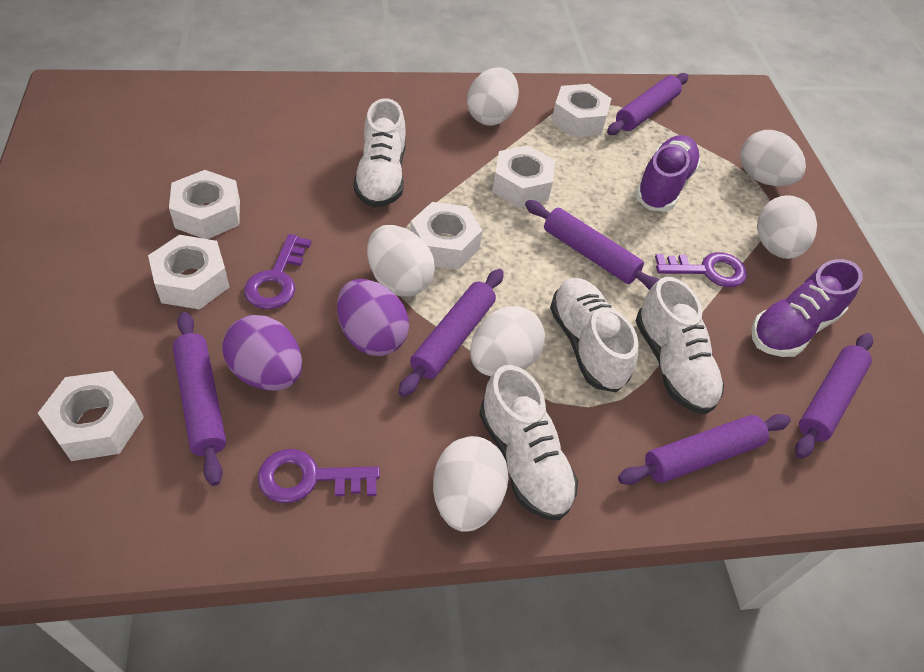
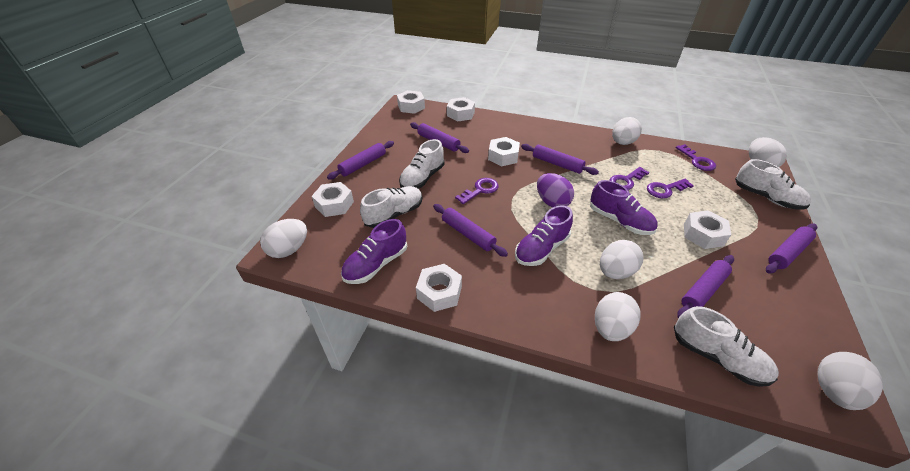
purple egg: [222,315,302,391] [337,279,409,356] = 2 -> [537,173,574,207] = 1
purple key: [244,234,311,309] [258,449,380,503] [655,252,747,287] = 3 -> [455,178,499,204] [610,167,649,190] [647,179,694,198] [676,144,716,171] = 4
purple shoe: [635,135,701,211] [751,259,863,357] = 2 -> [341,219,407,284] [515,205,573,266] [590,180,658,235] = 3

